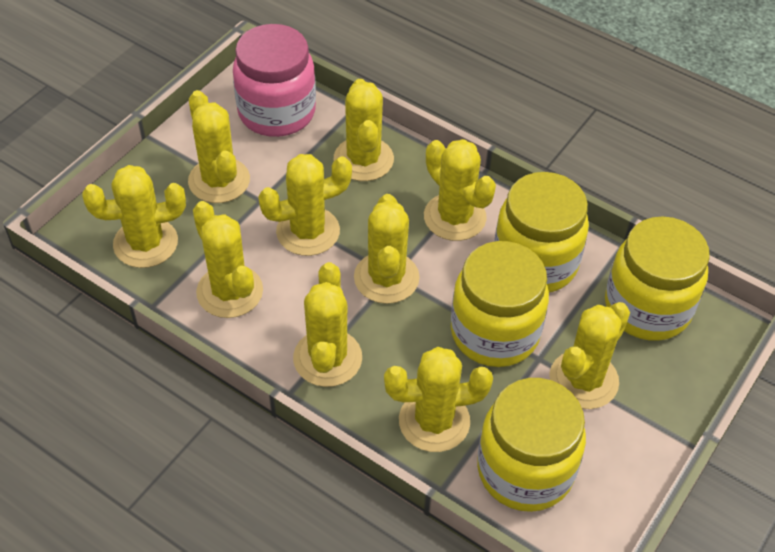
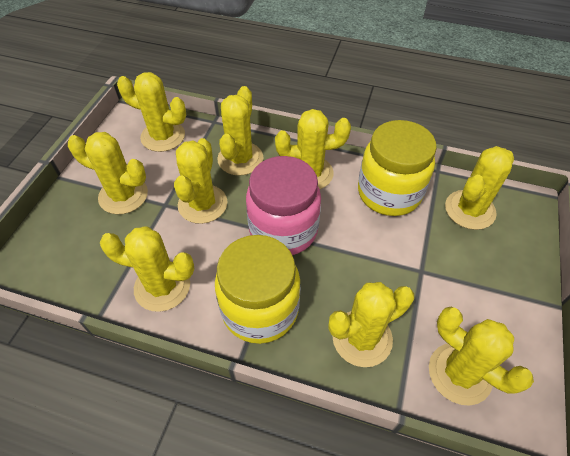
yellow cactus: [82,165,186,268] [188,90,250,203] [193,201,263,318] [258,154,352,256] [293,262,362,387] [334,79,394,181] [354,194,420,304] [384,347,493,452] [424,139,496,241] [549,302,630,409] = 10 -> [68,132,148,214] [100,226,195,312] [117,72,186,152] [174,138,227,224] [217,86,264,176] [275,109,351,189] [328,282,414,367] [429,307,534,406] [445,146,514,230] = 9
yellow jar: [451,241,549,367] [477,378,586,512] [494,172,589,293] [605,216,710,341] = 4 -> [215,235,301,344] [358,120,437,216] = 2

